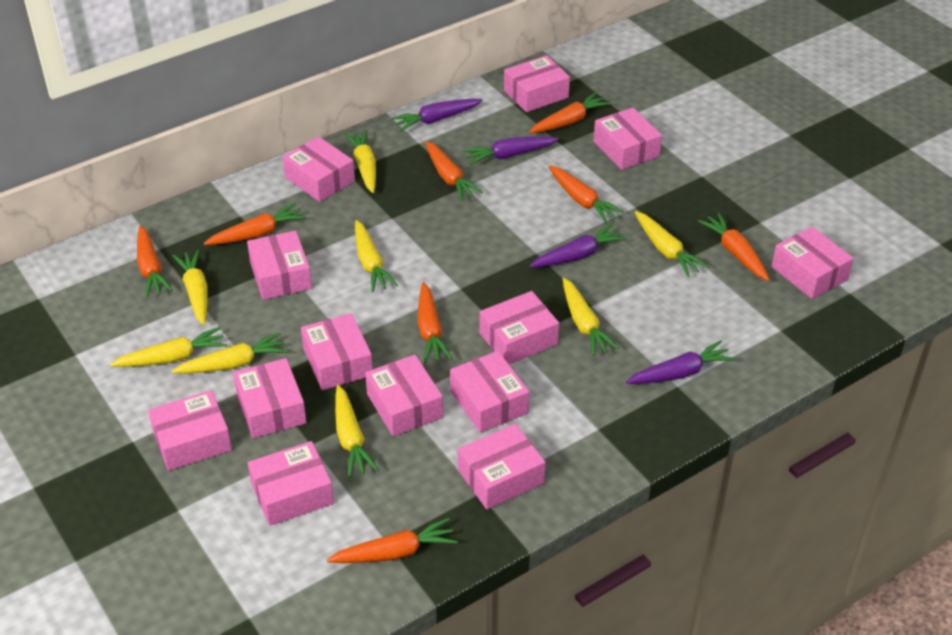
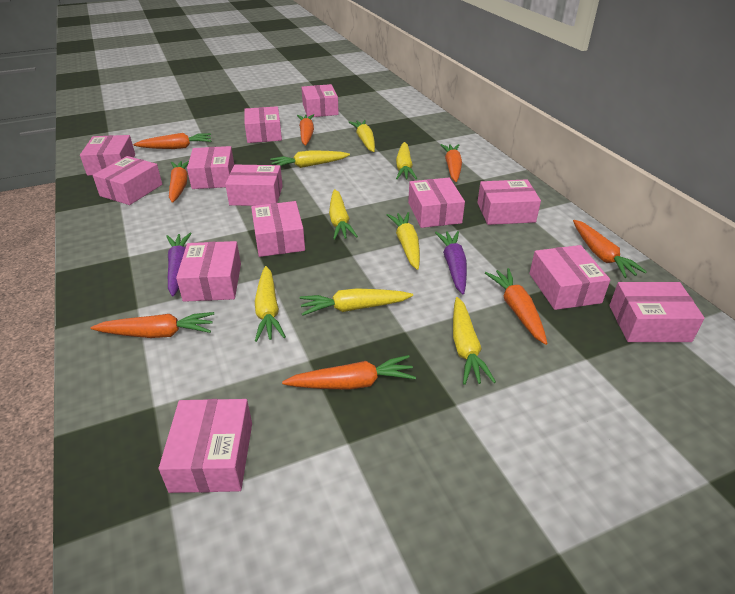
purple carrot: [391,99,483,131] [463,136,559,165] [530,224,627,268] [626,340,735,384] = 4 -> [166,233,192,297] [435,231,467,294] = 2

